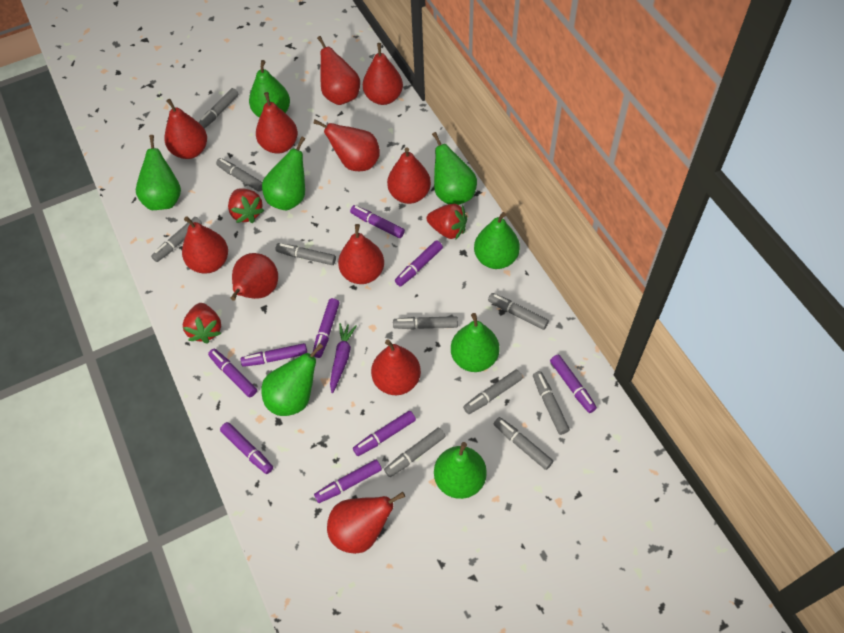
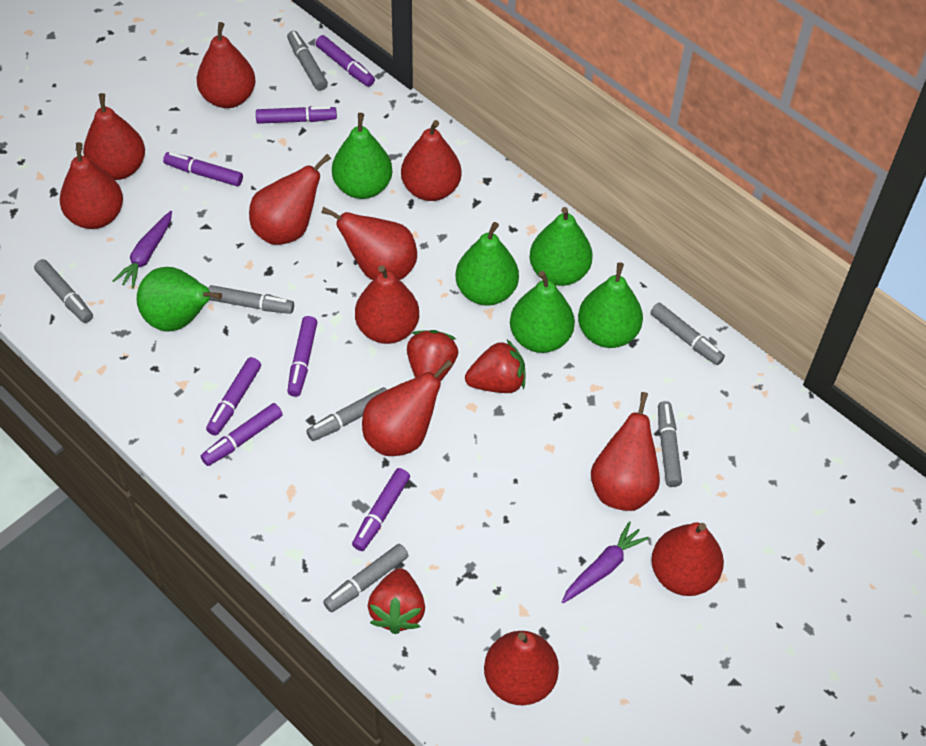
green pear: [136,135,181,210] [249,60,290,118] [261,343,324,416] [262,137,305,210] [432,132,477,205] [434,442,487,499] [451,313,499,372] [474,212,520,269] = 8 -> [137,267,222,331] [332,113,392,199] [456,222,519,306] [510,271,575,353] [530,207,593,286] [578,262,643,348] = 6
grey marker: [151,217,202,262] [198,88,239,129] [216,158,262,192] [276,243,336,265] [384,428,445,477] [393,316,458,329] [463,370,523,414] [488,293,549,330] [494,417,553,470] [533,371,570,435] = 10 -> [34,259,93,323] [208,285,294,314] [287,31,328,91] [306,387,387,441] [323,544,409,612] [650,303,725,365] [658,401,682,487] = 7
purple carrot: [330,323,357,393] = 1 -> [113,211,172,289] [562,521,649,603] = 2
purple marker: [208,349,257,397] [220,422,273,474] [241,343,307,367] [313,298,339,358] [314,459,382,503] [350,205,405,238] [353,411,416,456] [395,240,443,287] [550,355,597,413] = 9 -> [163,152,243,186] [201,403,283,466] [206,357,261,436] [256,106,337,124] [287,316,317,397] [315,35,375,87] [352,468,410,551] = 7

